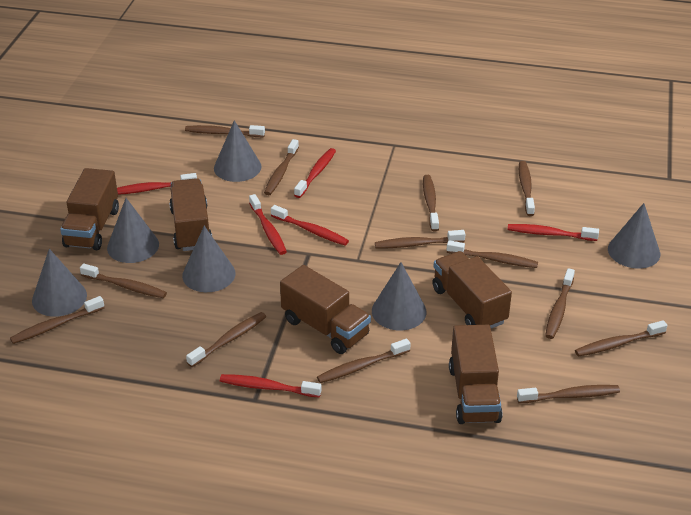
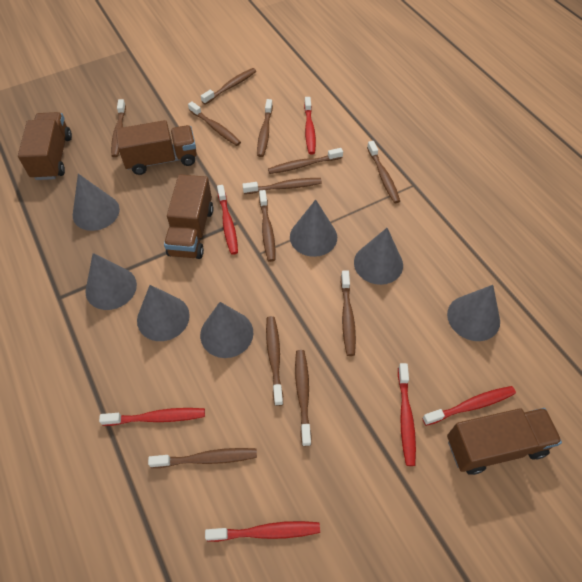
brown toothbrush: [10,296,105,344] [80,263,167,298] [185,125,265,137] [186,312,266,367] [264,139,299,195] [317,339,411,383] [375,230,465,248] [423,175,439,231] [447,240,538,268] [517,385,620,403] [519,161,535,216] [545,268,575,339] [575,320,667,357] = 13 -> [111,99,126,157] [148,448,257,468] [188,101,241,146] [201,68,256,105] [242,178,322,194] [257,99,273,157] [259,190,275,262] [266,316,283,406] [268,148,343,174] [295,350,311,446] [341,271,356,356] [367,141,400,203] = 12
brown truck: [60,168,119,250] [169,178,212,251] [280,265,371,354] [432,251,512,329] [449,325,503,424] = 5 -> [18,112,72,180] [116,120,197,175] [164,174,213,259] [447,408,562,475] = 4
grey cone: [32,249,87,317] [107,198,159,263] [182,226,235,292] [214,120,262,182] [372,262,427,330] [608,203,660,269] = 6 -> [73,174,120,231] [86,253,137,310] [137,285,190,341] [200,302,253,358] [290,199,337,257] [354,228,403,285] [447,285,500,341] = 7

